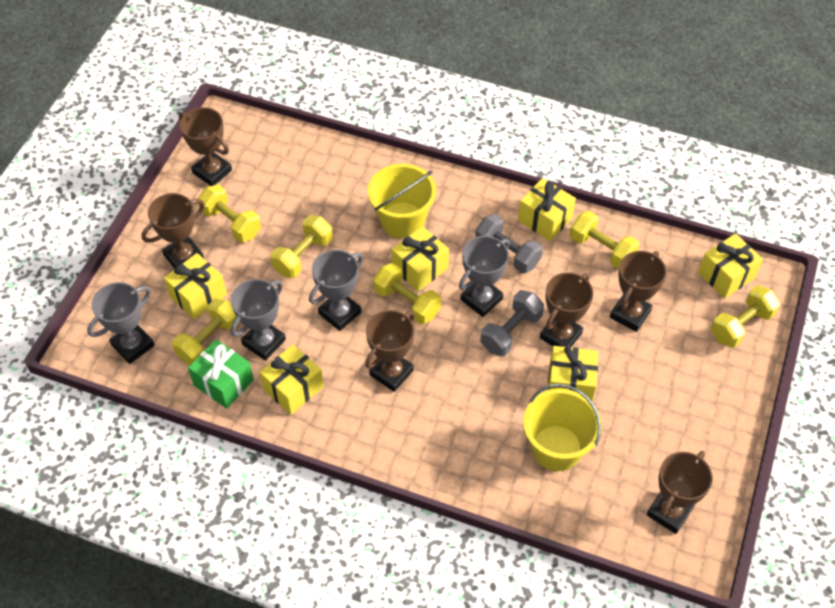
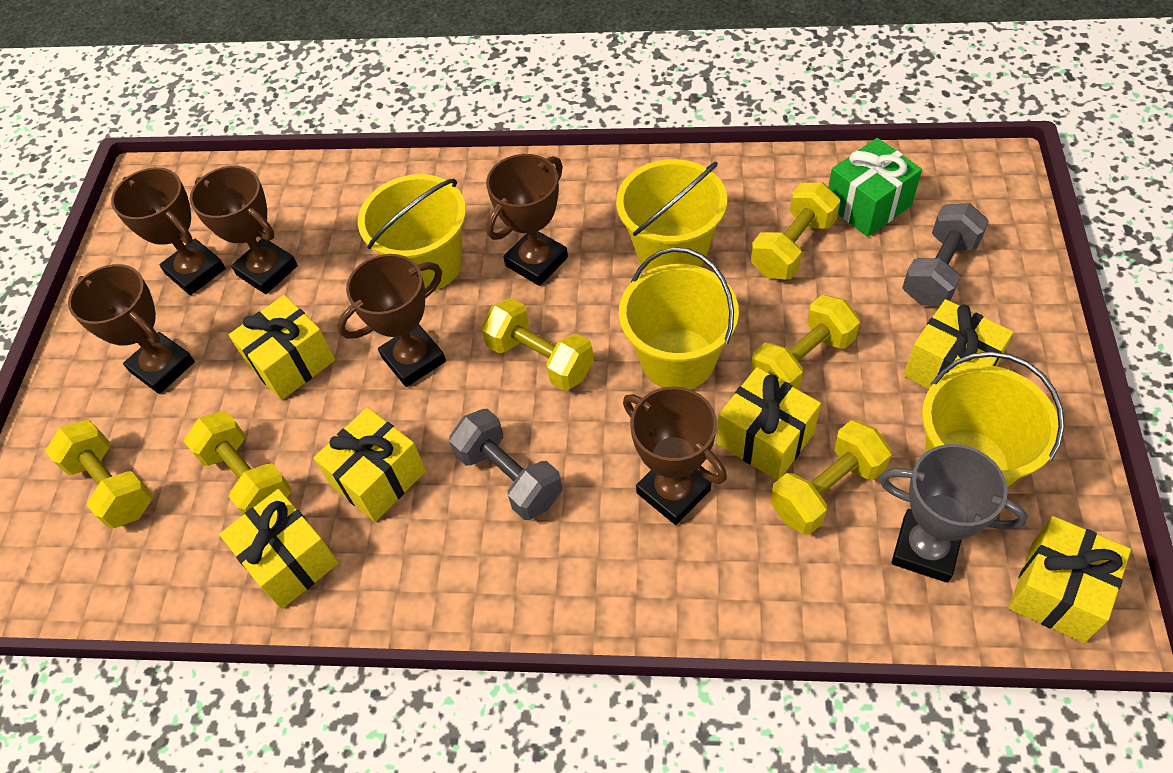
grey trophy: [87,282,155,364] [231,279,286,361] [309,250,363,331] [459,236,510,317] = 4 -> [879,444,1028,583] = 1
yellow bucket: [368,164,436,238] [523,384,602,471] = 2 -> [358,174,466,290] [616,159,727,271] [619,247,739,389] [922,352,1064,487] = 4

